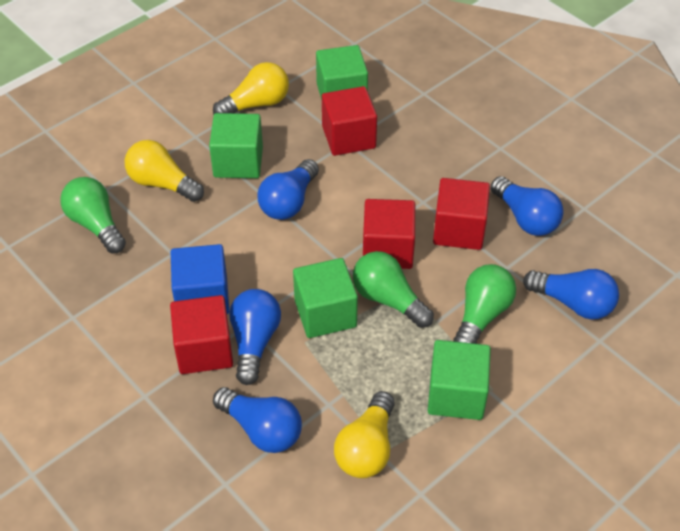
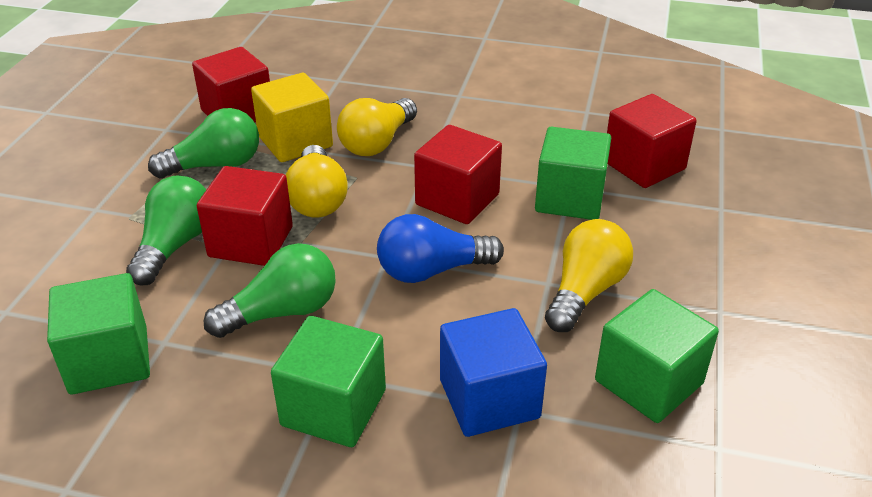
blue light bulb: [213,387,302,453] [229,289,281,385] [257,159,319,220] [491,176,564,236] [523,269,619,320] = 5 -> [377,214,504,283] = 1
yellow cube: none = 0 -> [251,73,333,162] = 1

